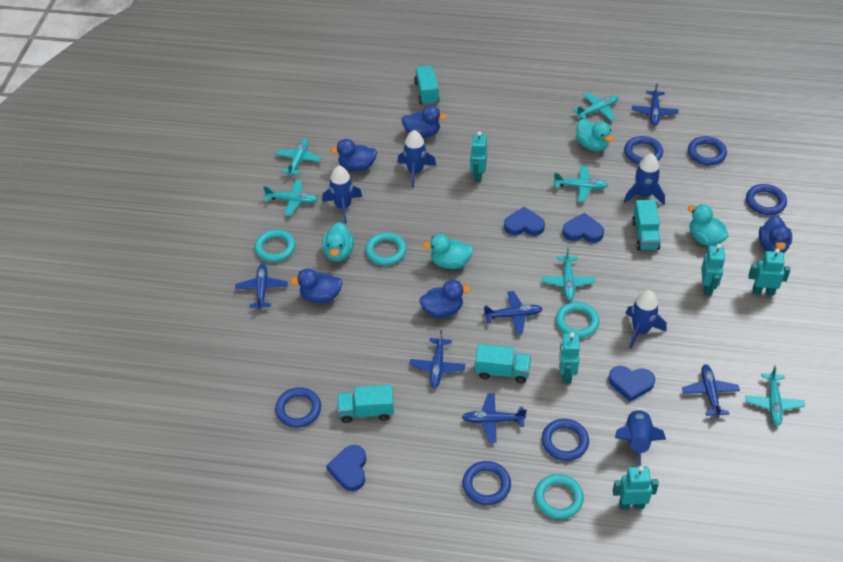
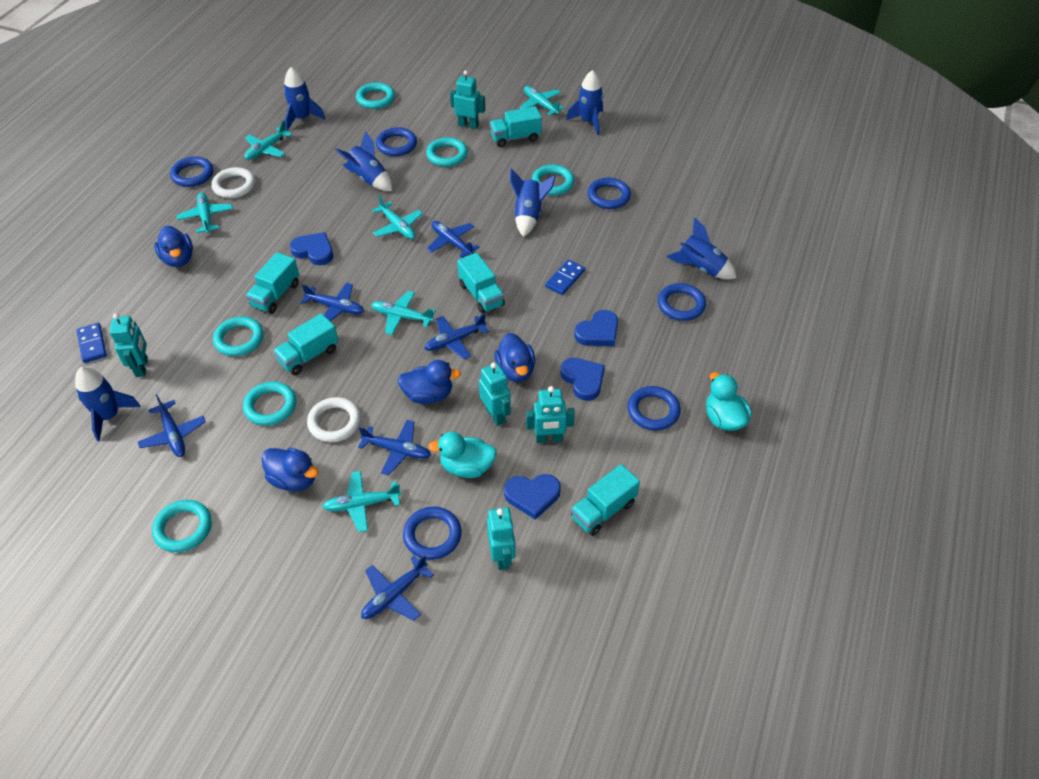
blue domino: none = 0 -> [76,323,107,363] [545,260,585,295] = 2
blue duck: [290,268,343,303] [330,139,377,172] [401,106,447,138] [419,280,471,318] [759,216,792,253] = 5 -> [154,226,193,267] [261,448,319,491] [397,360,461,404] [494,333,535,382] = 4
blue rocket: [322,166,362,224] [397,130,436,188] [615,408,666,467] [624,154,665,205] [625,290,667,348] = 5 -> [75,367,141,441] [284,67,325,130] [335,131,392,191] [510,168,556,237] [566,70,603,135] [666,218,736,279] = 6
turquoise duck: [322,222,354,262] [422,234,473,269] [576,119,614,151] [688,204,729,246] = 4 -> [428,432,497,478] [706,372,752,431] = 2
turquoise ring: [255,229,296,262] [365,232,407,265] [534,474,584,519] [556,302,599,338] = 4 -> [152,500,212,552] [213,317,264,356] [243,382,296,426] [356,82,395,109] [426,137,468,167] [532,165,574,195] = 6
turquoise truck: [337,385,394,423] [414,65,440,105] [475,344,531,383] [632,200,661,250] = 4 -> [246,252,299,314] [273,313,339,375] [457,253,505,314] [490,106,542,147] [571,464,640,536] = 5
white ring: none = 0 -> [211,167,255,198] [307,397,361,442] = 2

